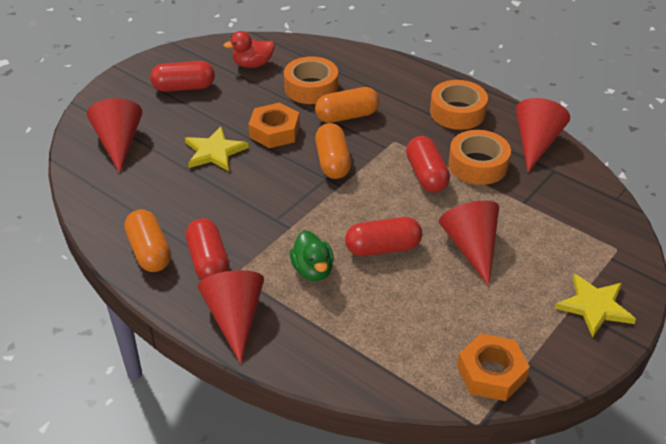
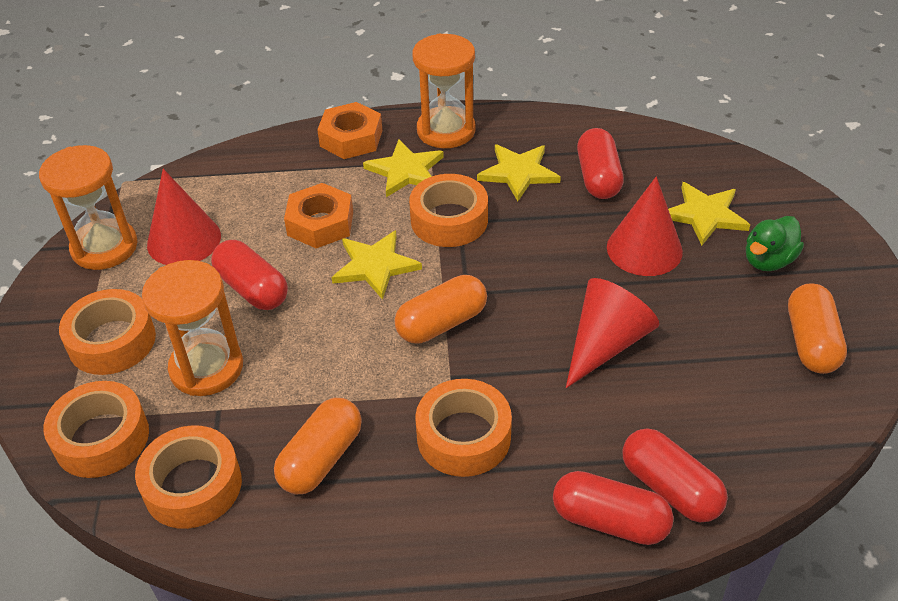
orange hourglass: none = 0 -> [39,145,138,270] [142,260,243,396] [412,33,476,148] = 3
orange tape: [284,56,338,104] [430,80,488,130] [449,130,511,185] = 3 -> [43,381,149,478] [59,289,156,375] [135,425,242,529] [409,174,488,247] [415,379,512,477] = 5
red cone: [87,98,143,173] [198,270,264,364] [439,200,499,286] [516,98,570,172] = 4 -> [147,169,221,265] [566,278,659,388] [607,177,683,276] = 3
red duck: [223,31,275,68] = 1 -> none = 0
yellow star: [185,126,249,171] [555,274,636,338] = 2 -> [332,230,422,300] [363,139,444,197] [477,144,561,201] [668,182,750,246] = 4

